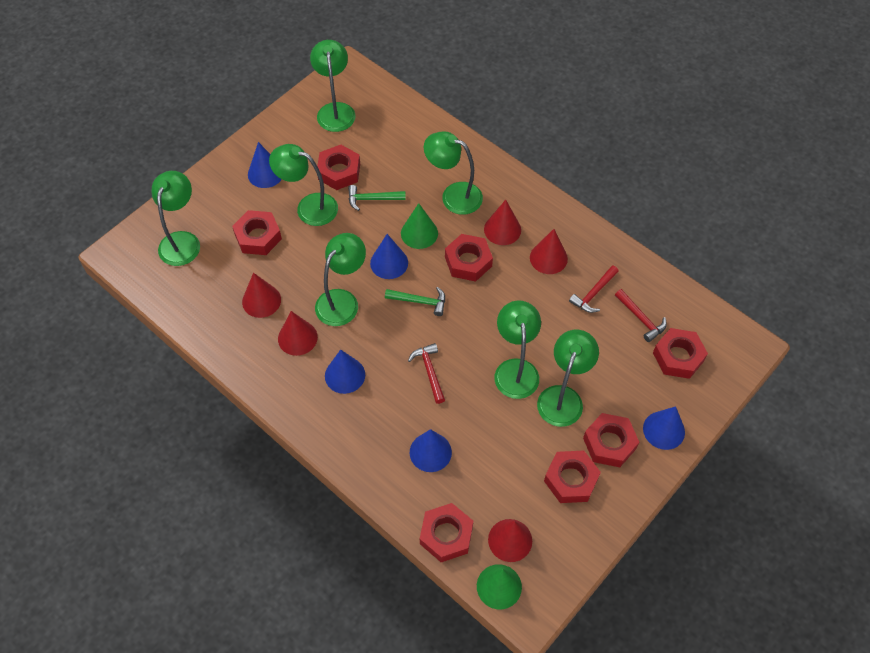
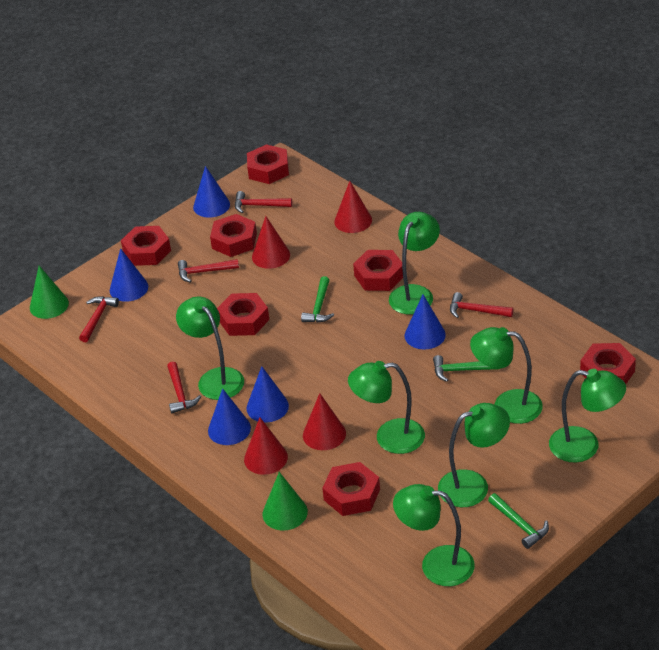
green hammer: [348,185,406,211] [385,287,445,316] = 2 -> [301,276,334,323] [433,355,497,382] [488,493,549,549] = 3
red cone: [242,273,281,318] [278,311,318,356] [484,200,521,245] [488,519,532,562] [530,229,568,274] = 5 -> [244,417,288,475] [252,216,290,269] [303,393,346,450] [334,181,372,233] = 4
red hammer: [408,343,445,404] [569,265,619,313] [615,289,667,342] = 3 -> [79,296,119,342] [167,362,201,413] [178,259,239,283] [235,191,292,213] [450,292,513,318] = 5

